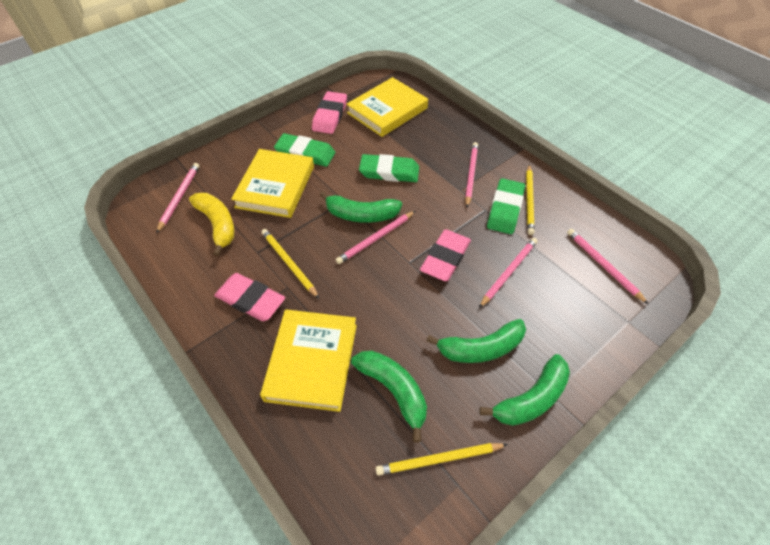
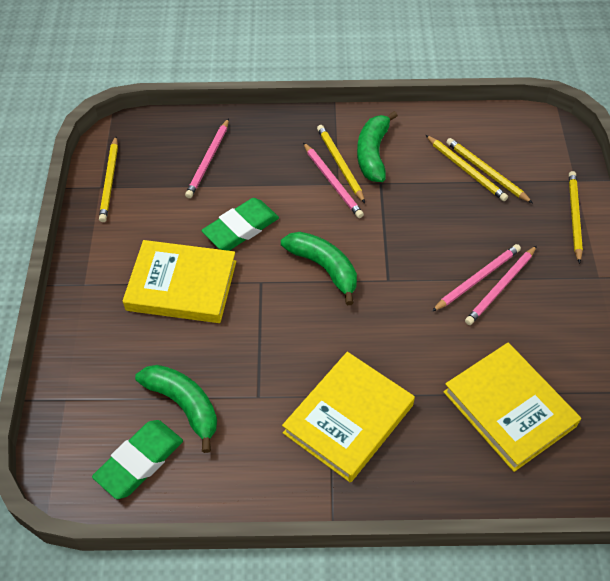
green banana: [320,191,402,223] [351,351,427,442] [426,319,526,363] [480,354,570,426] = 4 -> [135,365,217,453] [281,232,357,305] [357,111,398,182] = 3
green eraser: [274,133,335,167] [359,154,419,182] [487,178,525,234] = 3 -> [92,420,183,499] [201,198,279,251] = 2
pink eraser: [214,273,285,321] [312,91,347,134] [420,229,471,281] = 3 -> none = 0
pink pencil: [156,163,199,233] [336,211,415,264] [465,142,478,207] [479,238,538,308] [567,229,648,304] = 5 -> [185,118,229,198] [303,142,364,218] [432,244,521,311] [465,245,537,325] = 4
yellow banana: [189,193,235,256] = 1 -> none = 0
yellow pencil: [261,229,319,298] [376,443,508,476] [526,165,535,235] = 3 -> [99,136,118,222] [317,125,365,203] [426,135,508,201] [446,138,533,203] [569,171,583,264] = 5

